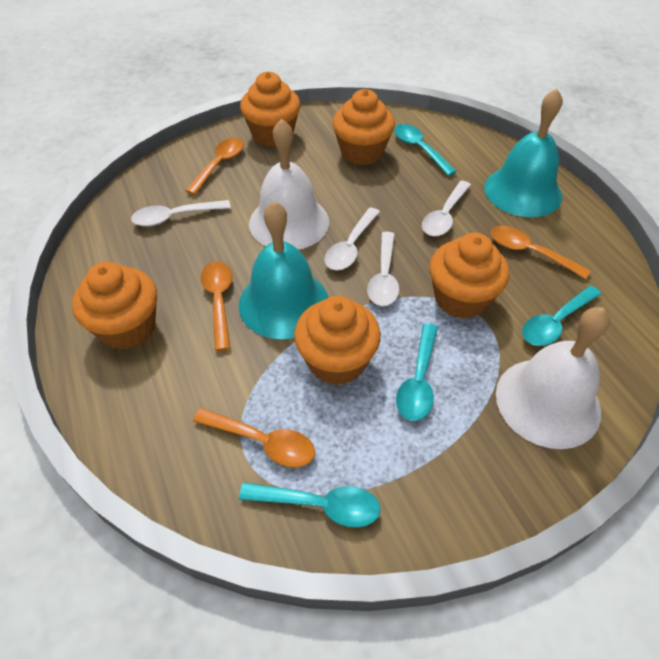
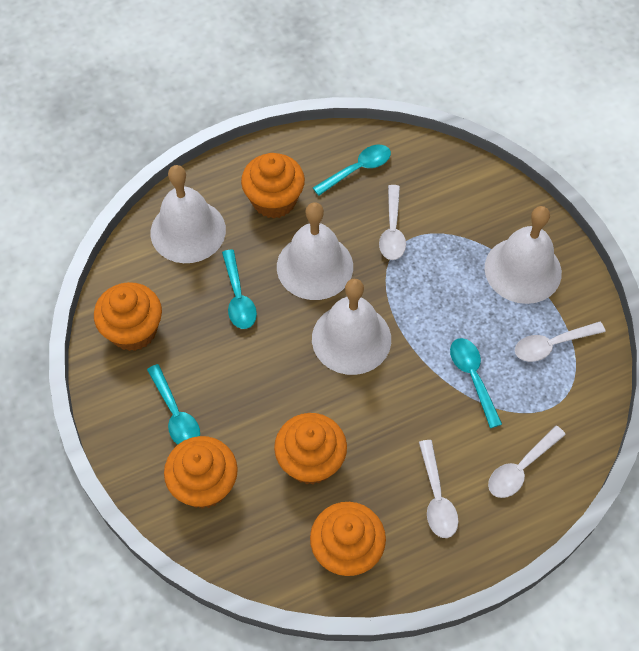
orange spoon: [186,138,244,195] [193,408,315,468] [201,261,232,351] [490,226,591,279] = 4 -> none = 0
turquoise bell: [239,201,328,339] [484,89,563,217] = 2 -> none = 0
white bell: [249,119,329,250] [496,307,610,449] = 2 -> [150,165,226,263] [277,202,353,300] [312,279,391,375] [484,206,562,304] = 4

